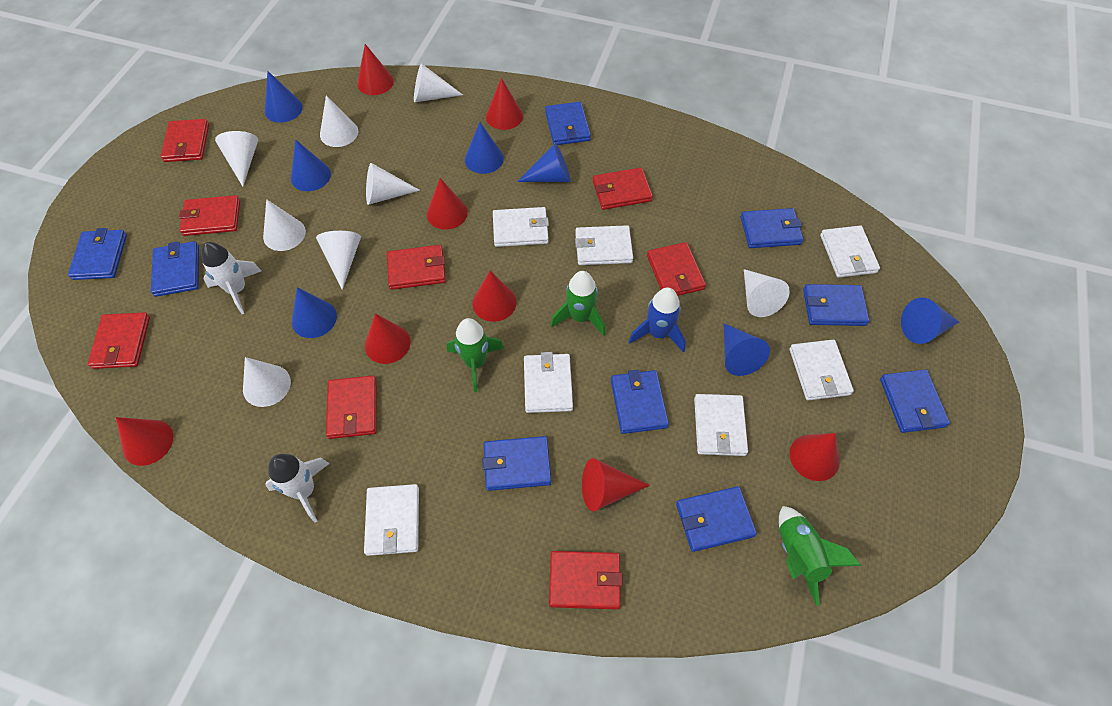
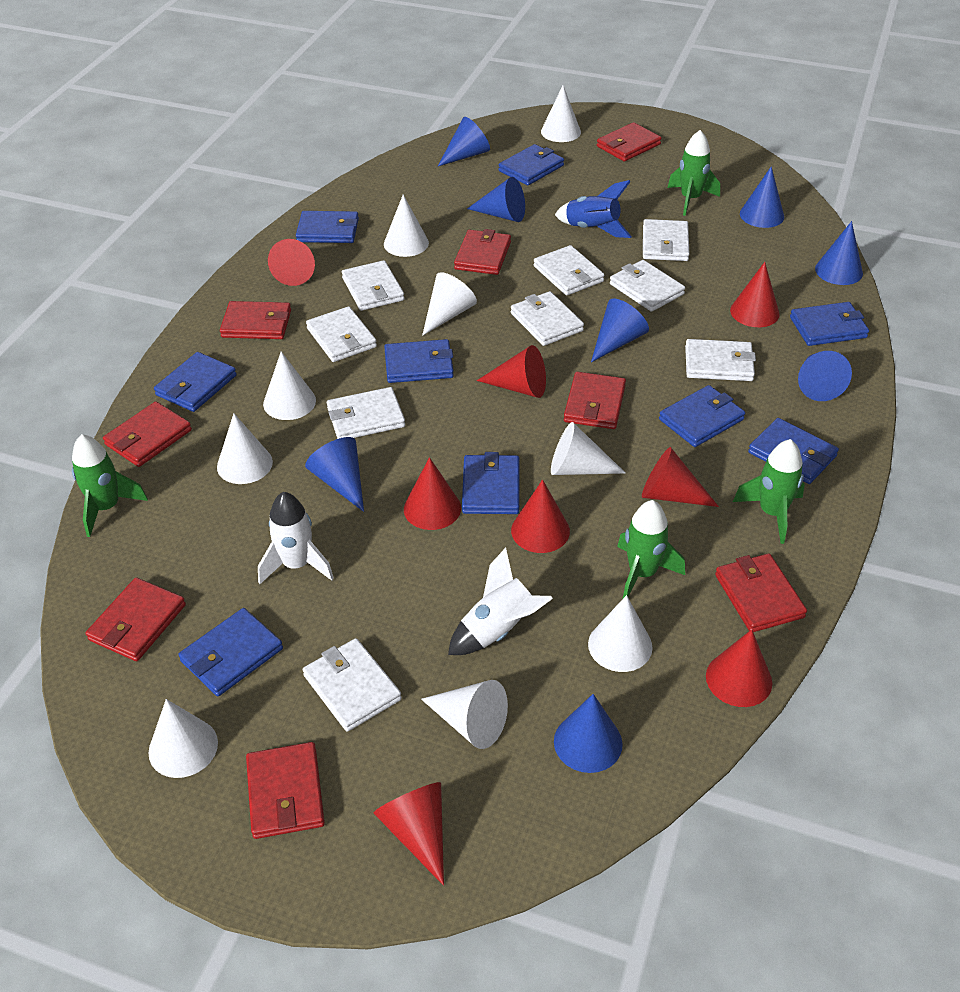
blue cone: [265,71,303,123] [291,139,331,191] [292,287,337,338] [465,122,504,174] [517,143,570,182] [724,323,770,376] [901,298,959,344] = 7 -> [305,437,364,512] [438,117,490,166] [467,177,525,222] [554,694,623,773] [591,298,649,362] [740,166,784,228] [798,351,852,401] [815,221,863,285] = 8
green rocket: [447,318,504,392] [551,271,606,336] [779,506,861,606] = 3 -> [72,434,148,537] [617,500,685,598] [668,130,720,216] [733,439,805,544] = 4
white cone: [215,131,258,187] [243,357,291,407] [263,199,306,251] [316,231,361,290] [320,95,358,147] [366,163,420,205] [414,64,463,102] [744,269,790,317] = 8 -> [149,699,218,778] [217,413,273,484] [263,351,316,420] [384,195,429,257] [421,680,508,749] [422,272,477,336] [541,86,581,142] [551,422,626,475] [588,595,653,672] = 9
white wallet: [364,484,419,556] [493,207,549,247] [524,352,573,413] [575,225,633,265] [694,394,748,456] [789,340,854,400] [820,226,880,278] = 7 -> [303,638,402,732] [306,306,377,362] [327,387,405,439] [342,260,405,311] [511,291,584,346] [534,245,605,296] [610,260,685,312] [643,219,690,261] [685,339,756,381] = 9

